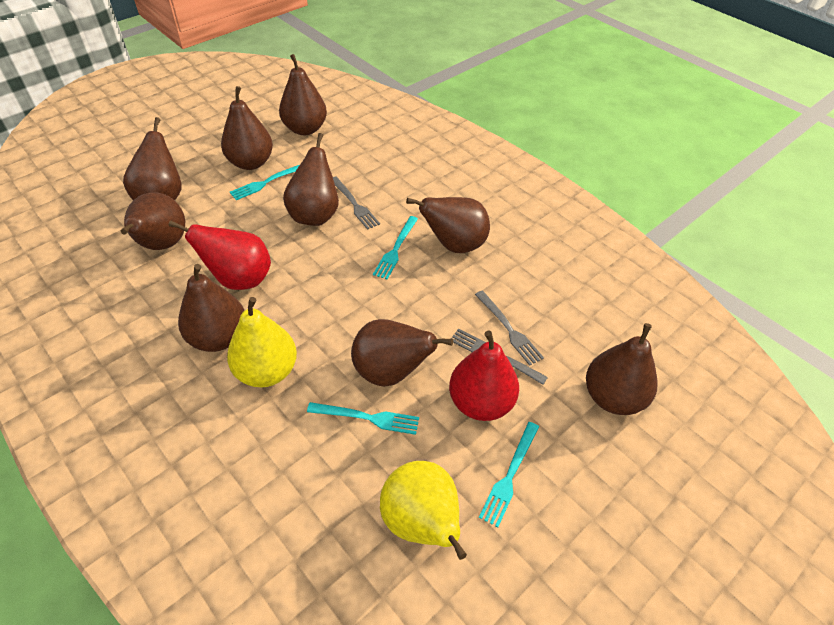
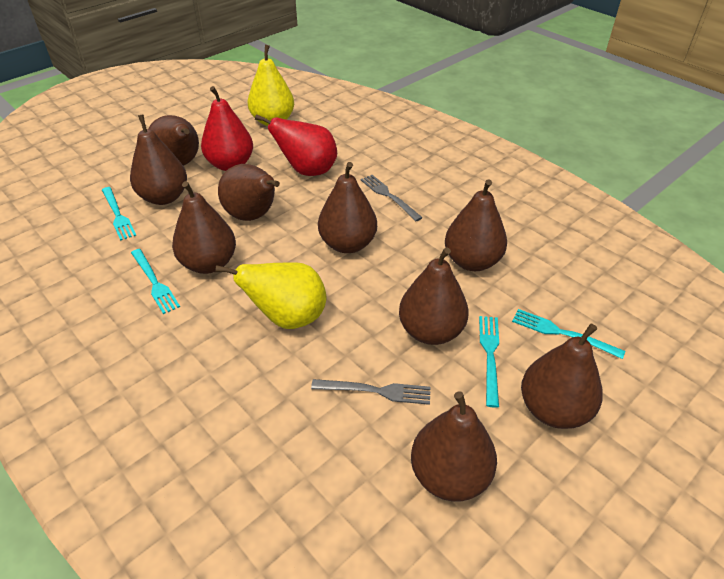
grey fork: [333,177,380,230] [451,328,548,385] [475,291,544,366] = 3 -> [311,379,431,405] [361,175,423,221] = 2

